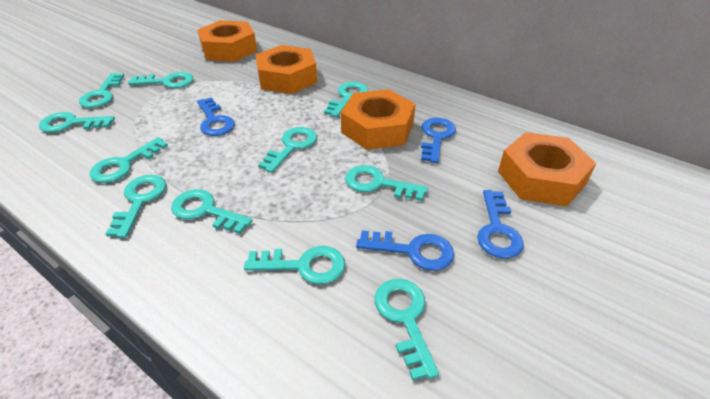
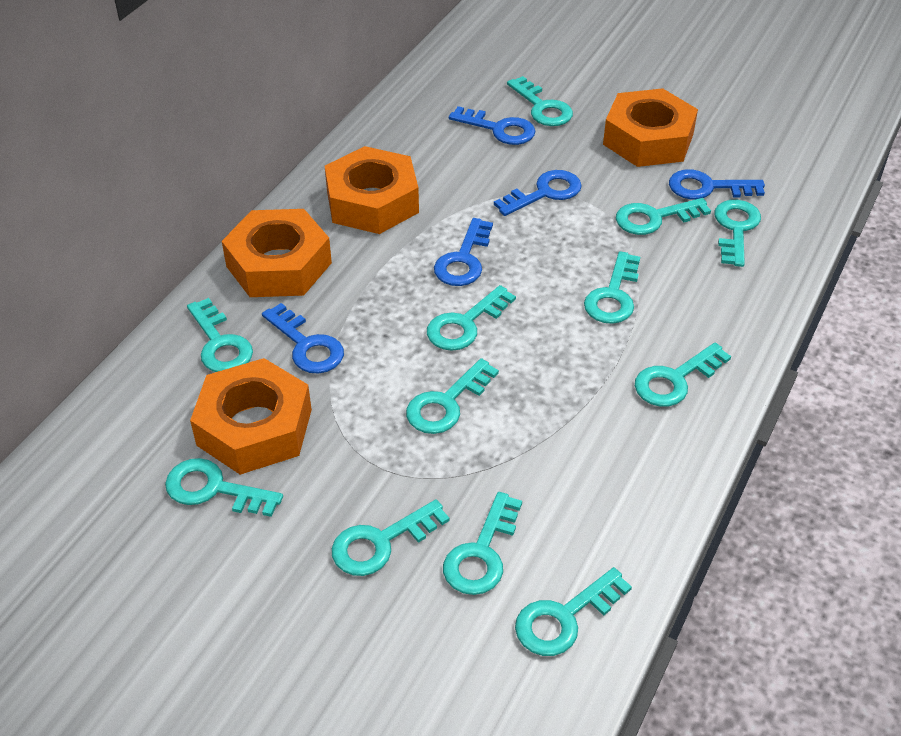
blue key: [197,97,235,136] [356,230,454,271] [421,118,456,163] [477,190,524,259] = 4 -> [262,303,344,374] [434,218,493,286] [449,106,535,145] [494,170,582,216] [669,169,765,199] = 5
turquoise key: [39,112,115,133] [79,73,124,108] [90,137,168,183] [106,175,166,238] [128,72,193,88] [171,189,253,234] [244,246,345,284] [258,127,317,173] [324,82,368,117] [345,165,428,201] [374,278,439,380] = 11 -> [165,458,283,517] [187,298,253,372] [332,499,450,576] [406,358,499,434] [427,285,516,351] [443,492,522,595] [507,76,573,126] [515,567,632,656] [584,251,640,324] [616,198,711,235] [635,343,731,407] [715,200,761,267] = 12

